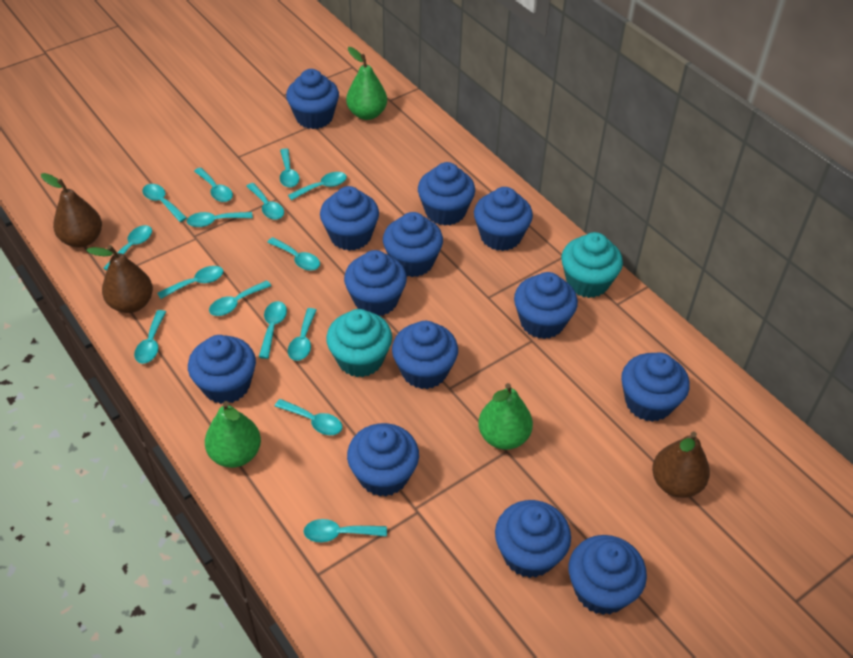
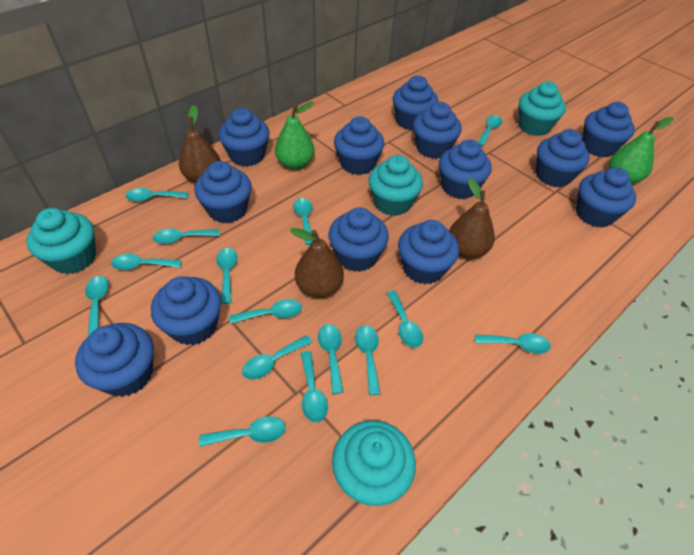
green pear: [205,401,261,468] [346,47,387,120] [478,383,533,450] = 3 -> [275,102,315,170] [609,117,674,184] = 2
turquoise cupcake: [326,309,392,377] [561,232,623,298] = 2 -> [27,208,96,274] [332,420,416,506] [369,155,423,216] [518,81,566,136] = 4

